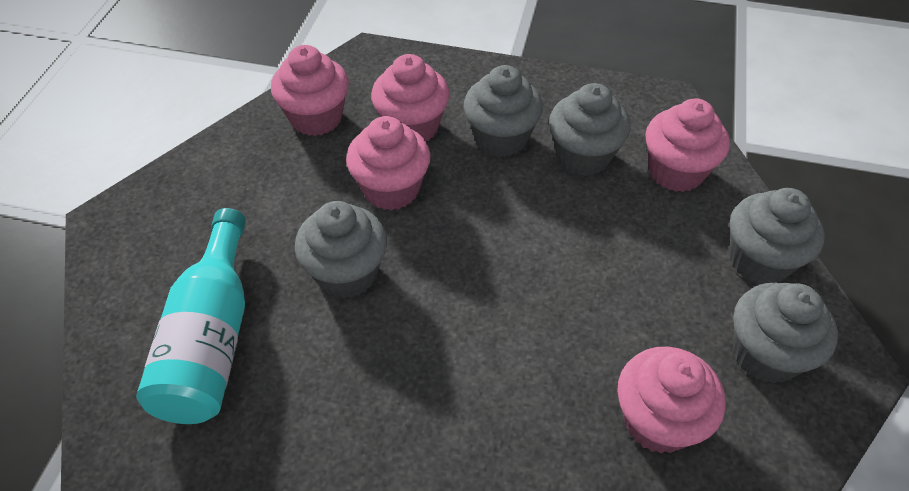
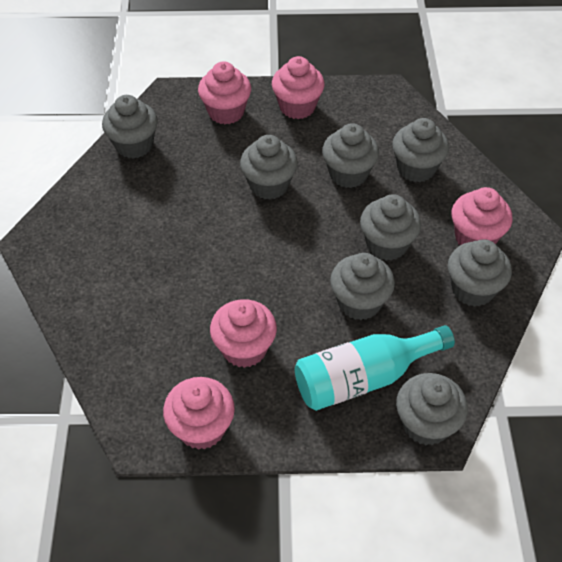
grey cupcake: [295,201,387,299] [464,65,543,157] [549,83,630,176] [729,188,825,284] [733,282,838,384] = 5 -> [102,95,158,159] [240,135,298,200] [322,123,379,188] [330,253,395,320] [360,194,421,261] [392,118,449,182] [396,373,468,445] [448,239,512,307] = 8

